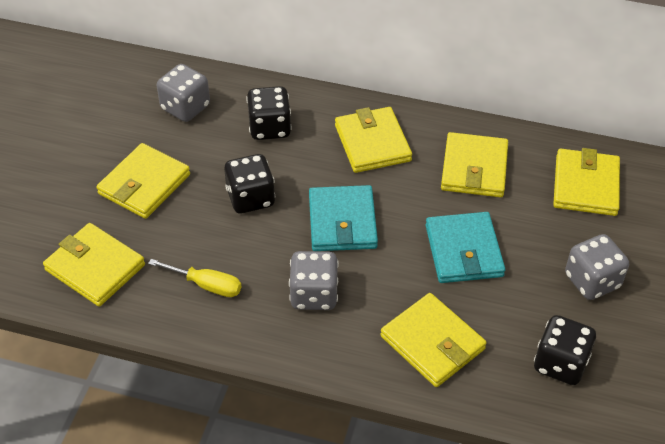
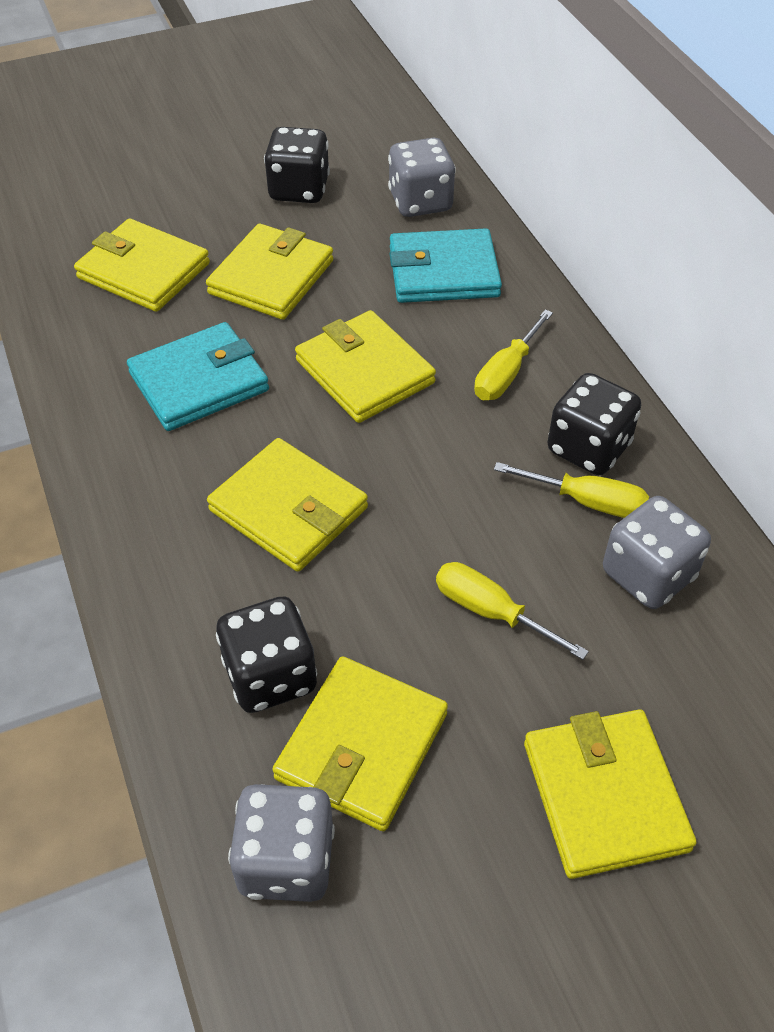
yellow screwdriver: [148,259,242,297] = 1 -> [436,562,589,660] [474,309,553,400] [494,462,649,518] = 3

